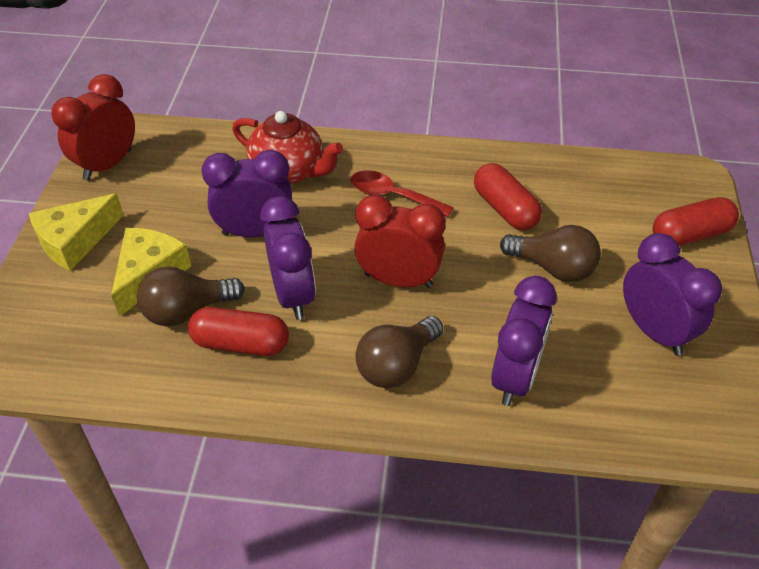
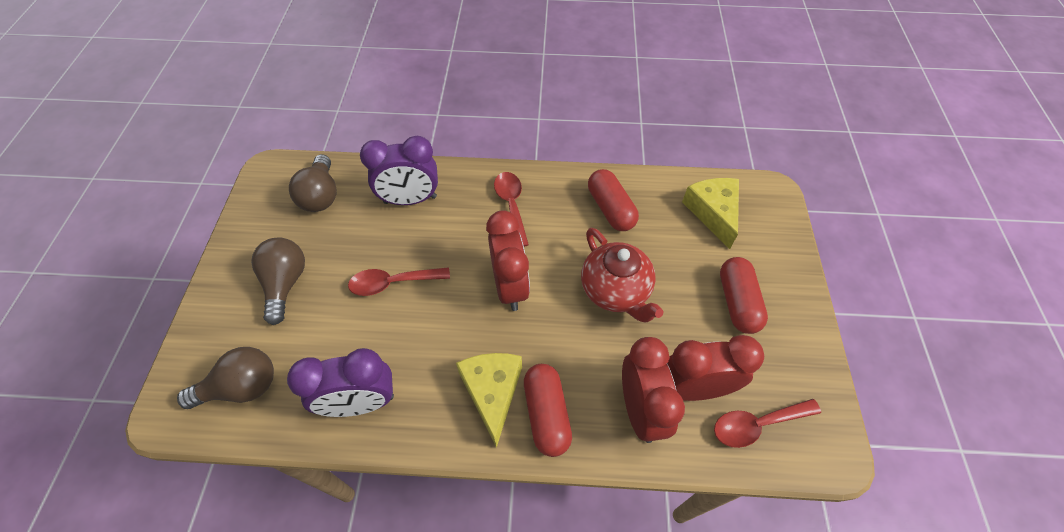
purple clock: [201,150,292,237] [261,196,316,320] [491,276,557,406] [623,233,722,356] = 4 -> [287,348,394,417] [360,136,438,205] = 2
red clock: [51,74,135,181] [354,195,446,288] = 2 -> [486,210,530,311] [622,337,685,443] [667,335,764,401] = 3
red spoon: [351,170,454,217] = 1 -> [348,267,450,296] [494,172,529,247] [714,399,821,448] = 3

